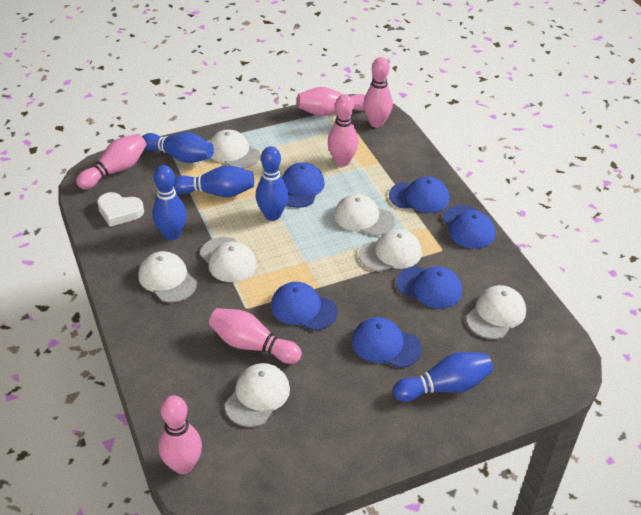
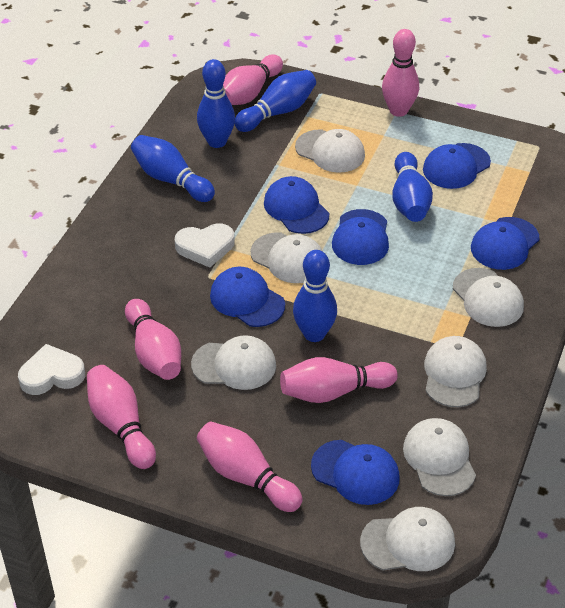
white heart: [97,192,144,227] = 1 -> [18,344,85,395] [175,223,235,268] = 2

